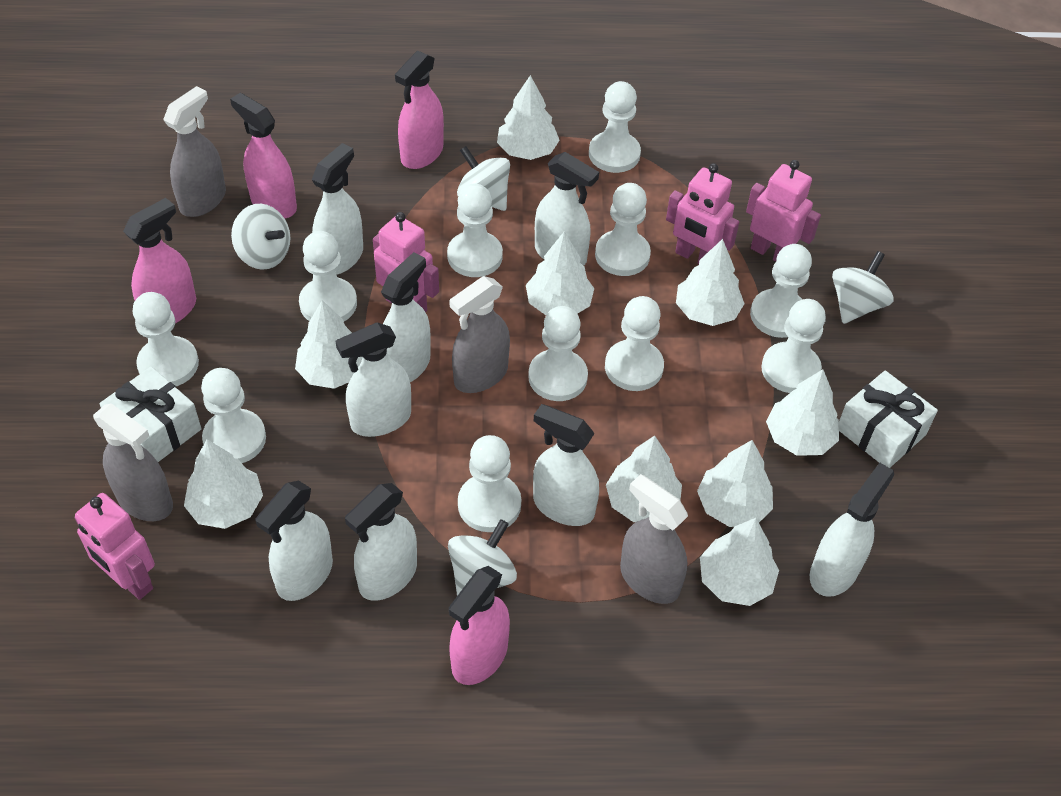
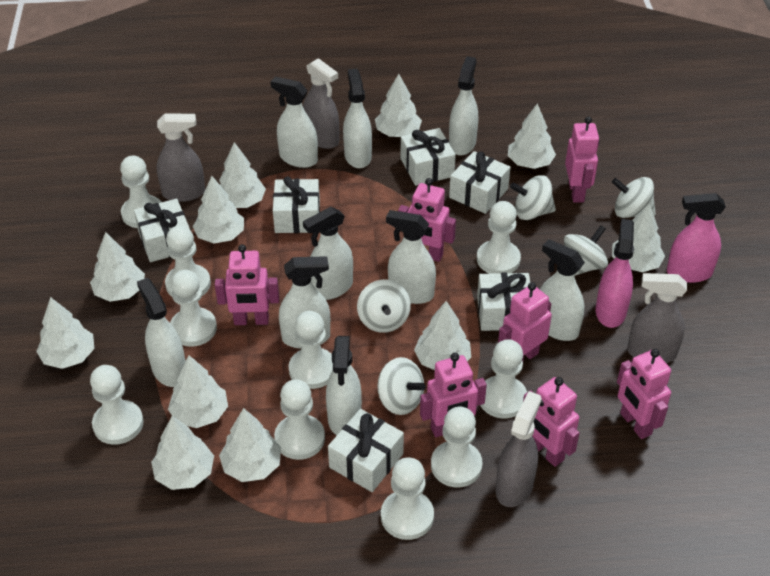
pink robot: [75,493,155,600] [373,212,439,313] [666,163,739,264] [746,160,821,262] = 4 -> [215,244,279,325] [398,178,456,262] [420,353,487,437] [498,282,552,361] [523,377,580,467] [565,116,600,203] [617,349,671,439] = 7
pink spray bottle: [123,198,196,323] [230,93,297,218] [395,51,444,169] [449,566,510,685] = 4 -> [596,219,634,328] [667,193,726,283] = 2
white gift: [99,366,202,462] [839,370,938,468] = 2 -> [134,199,190,262] [273,176,320,233] [328,409,404,492] [400,128,456,186] [449,151,511,214] [477,272,530,331] = 6
white pawn: [133,292,199,386] [201,368,266,463] [299,231,357,321] [447,183,503,277] [458,435,521,532] [528,306,588,401] [589,81,641,173] [595,183,651,276] [605,296,664,391] [750,244,812,338] [761,299,826,393] = 11 -> [90,365,144,445] [120,156,161,228] [165,225,211,297] [170,270,217,347] [274,379,325,460] [289,311,333,389] [381,457,434,540] [431,407,482,487] [477,201,521,274] [480,339,527,418] = 10
white spinning top: [231,204,290,270] [448,519,517,596] [457,146,510,211] [832,251,894,324] = 4 -> [357,280,411,333] [377,357,425,415] [510,175,556,220] [564,225,608,275] [612,177,656,218] = 5
white spray bottle: [255,481,333,601] [312,143,363,275] [336,323,411,437] [345,483,417,601] [381,252,431,382] [533,404,599,526] [535,152,599,266] [810,463,894,597] = 8 -> [137,278,185,387] [270,77,318,168] [279,256,330,349] [303,207,353,300] [326,336,362,435] [343,69,372,168] [386,210,436,304] [449,56,478,156] [540,239,585,341] = 9
white tree: [184,440,263,529] [295,300,362,389] [497,75,560,160] [526,231,594,315] [606,436,682,522] [676,239,745,326] [697,440,773,527] [700,518,779,606] [766,369,839,456] = 9 -> [36,297,94,369] [90,232,145,302] [151,416,214,490] [168,355,228,428] [193,176,244,244] [219,142,266,208] [219,408,281,482] [375,74,422,137] [414,301,471,370] [508,103,556,169] [612,204,665,272] = 11

